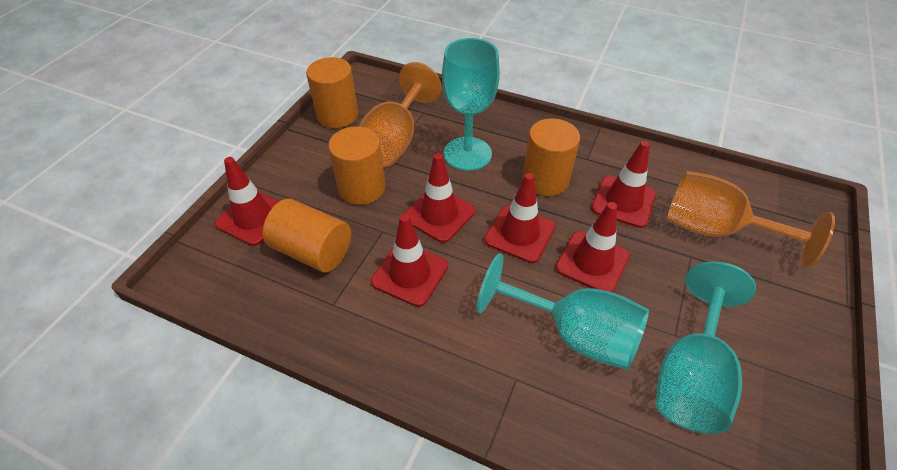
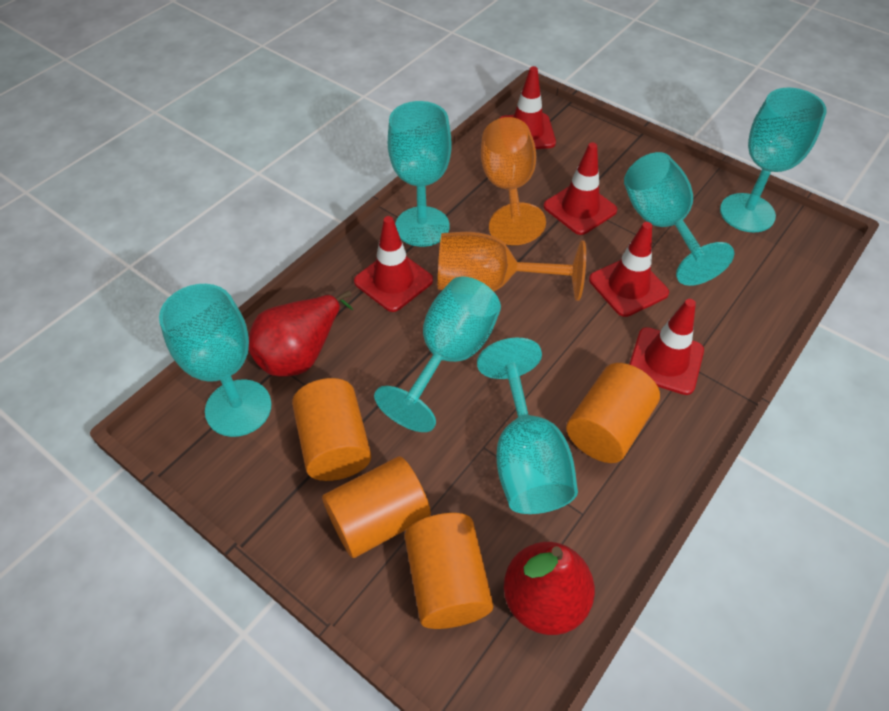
red pear: none = 0 -> [248,290,353,376] [504,542,595,635] = 2
red traffic cone: [215,157,280,246] [371,214,448,307] [404,153,475,243] [484,173,555,263] [555,202,630,293] [591,141,656,228] = 6 -> [354,216,433,312] [500,66,556,149] [544,142,617,235] [589,222,669,317] [629,299,704,395] = 5
turquoise goblet: [442,38,500,171] [476,253,649,370] [655,261,756,434] = 3 -> [159,284,272,437] [374,277,501,432] [388,101,451,247] [477,338,578,514] [624,152,735,286] [720,88,827,232] = 6

